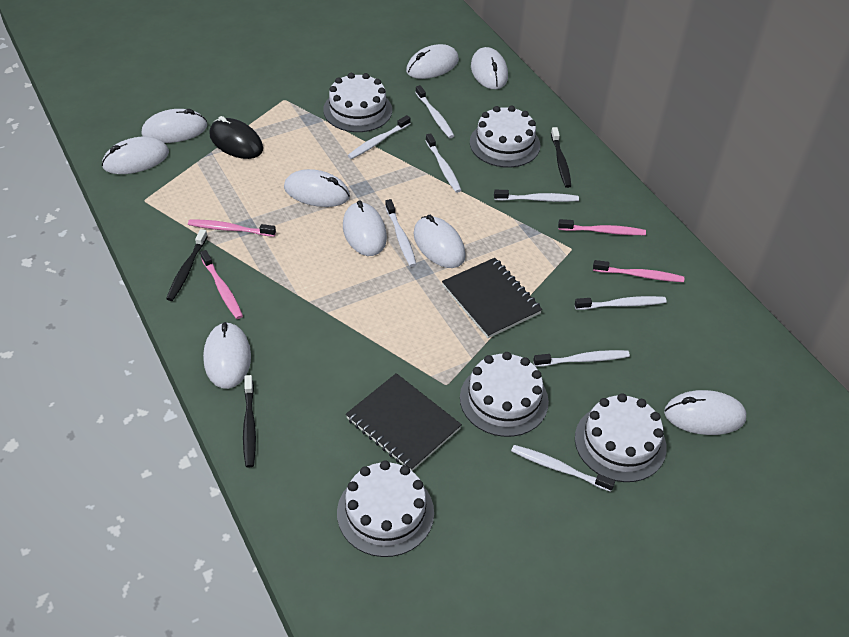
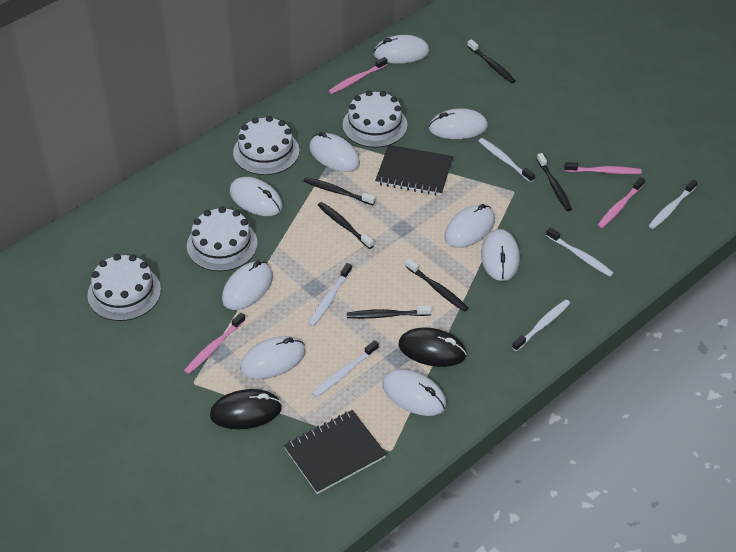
black mouse: [209,116,263,159] = 1 -> [210,389,282,429] [398,328,467,367] = 2
black toothbrush: [166,229,208,301] [243,375,256,468] [551,127,571,188] = 3 -> [304,177,375,205] [318,202,374,249] [347,305,431,319] [405,259,468,312] [467,39,516,83] [537,153,572,211] = 6
white cake: [323,73,392,132] [337,460,434,557] [460,352,549,437] [470,106,540,168] [575,393,667,482] = 5 -> [87,254,161,321] [187,207,258,271] [233,116,299,175] [343,90,407,148] = 4
white toothbrush: [348,115,411,159] [385,199,417,267] [415,85,454,138] [425,133,461,193] [494,190,579,202] [511,445,615,492] [533,350,630,367] [575,296,667,310] = 8 -> [308,263,352,327] [312,340,379,397] [479,138,535,182] [512,300,570,351] [546,228,614,277] [649,179,697,229] = 6

